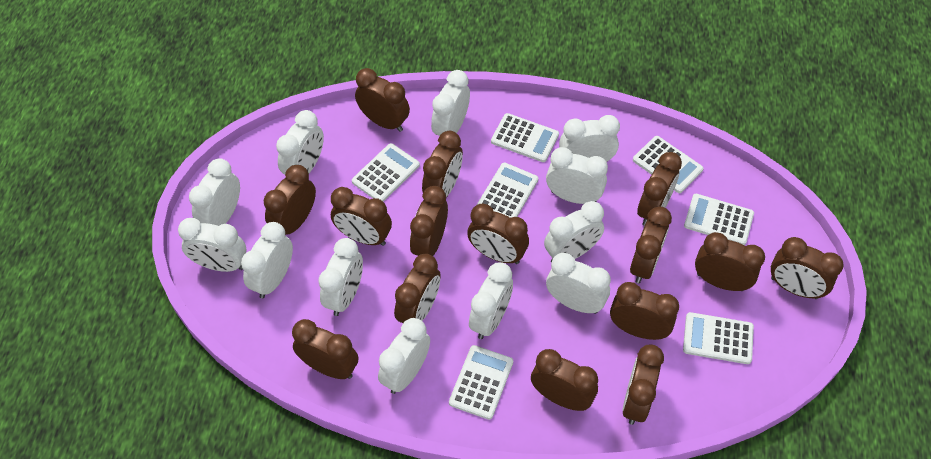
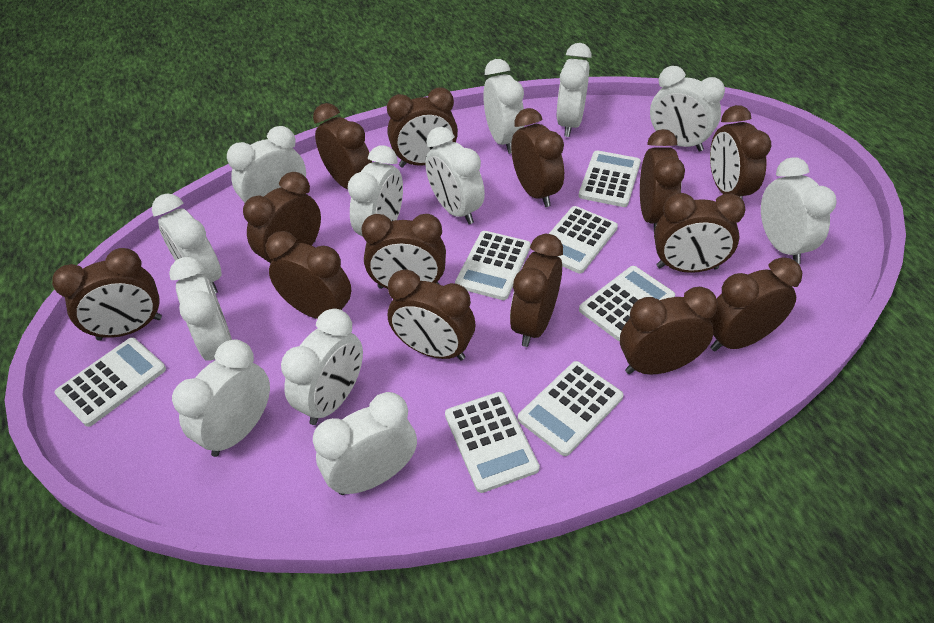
brown clock: [264,165,316,235] [292,319,358,379] [331,187,392,246] [355,68,410,132] [394,254,441,323] [410,186,448,256] [422,131,463,197] [467,203,529,264] [531,349,598,411] [610,282,679,340] [622,345,664,425] [630,206,672,283] [637,152,682,226] [695,232,765,291] [771,237,844,299] = 15 -> [52,248,162,341] [243,172,321,264] [266,231,351,319] [313,103,372,189] [361,214,446,289] [387,87,458,168] [388,269,475,361] [510,234,563,347] [511,108,564,207] [620,287,718,374] [640,129,685,231] [654,193,745,273] [710,105,771,199] [710,257,802,352] = 14

